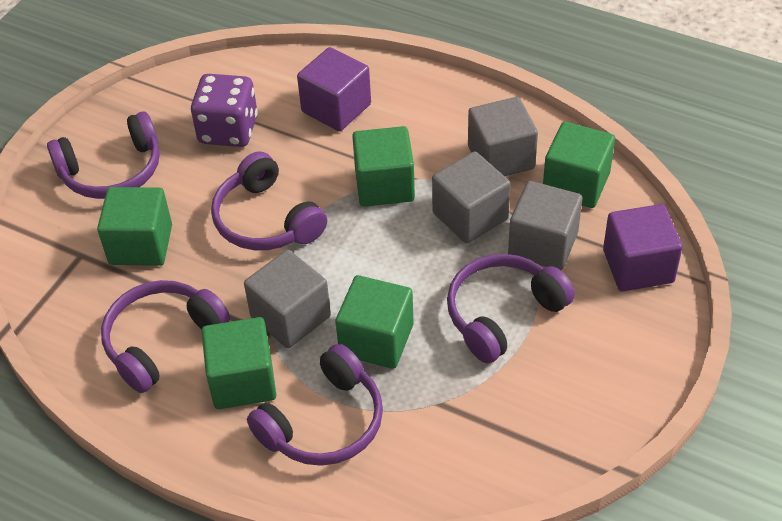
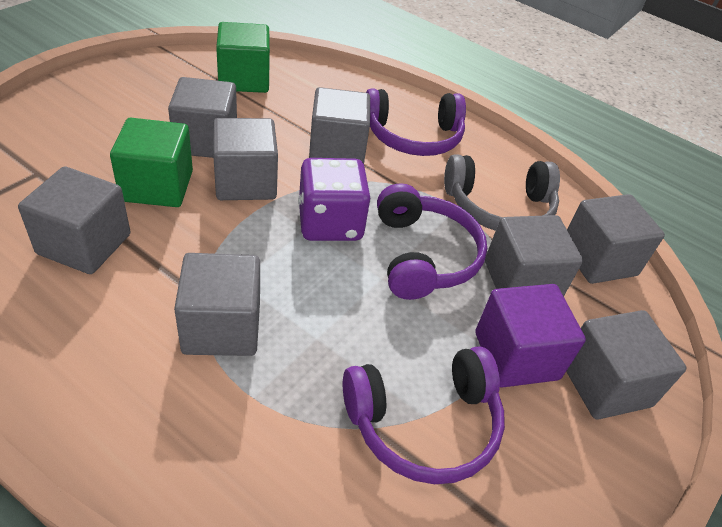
green cube: [97,187,172,266] [201,317,276,409] [335,275,414,369] [352,126,415,207] [543,122,615,208] = 5 -> [110,118,193,207] [216,22,270,93] = 2
grey cube: [244,250,331,348] [432,151,511,244] [468,97,538,176] [508,181,582,270] = 4 -> [18,166,130,274] [168,77,237,158] [174,253,260,356] [213,118,278,200] [309,87,370,164] [485,215,583,296] [566,310,687,420] [567,194,665,284] = 8
grey headphones: none = 0 -> [444,154,560,231] = 1
purple cube: [297,47,371,131] [603,204,683,291] = 2 -> [475,284,586,388] = 1
purple headphones: [47,111,160,199] [101,280,230,393] [211,151,327,250] [247,343,383,466] [447,254,575,363] = 5 -> [343,346,505,484] [366,88,466,156] [377,183,487,300] = 3

